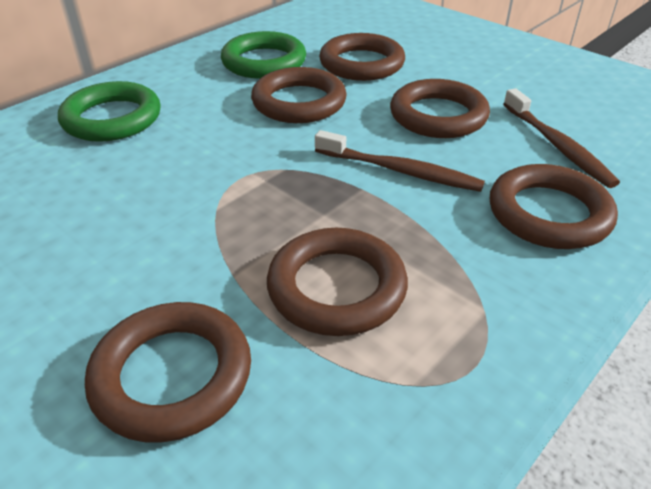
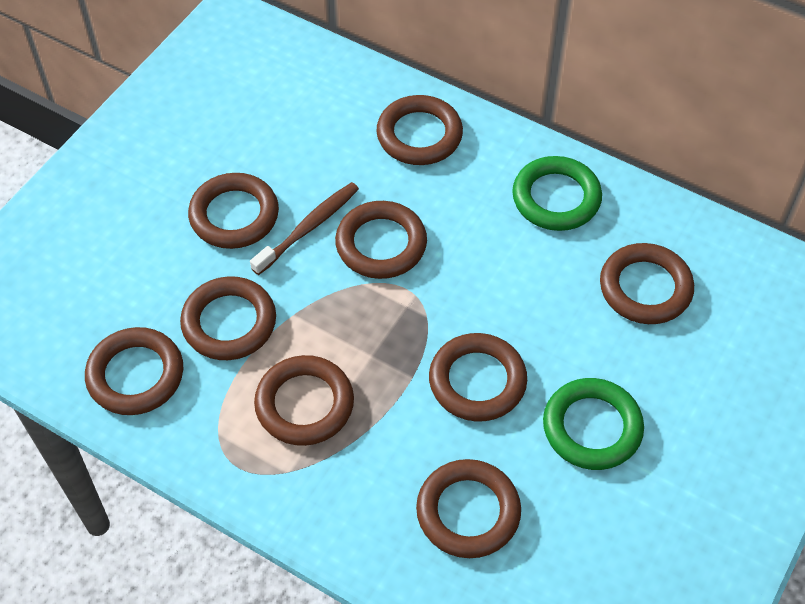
brown ring: [85,302,251,443] [251,67,347,123] [267,228,408,336] [319,33,405,81] [390,79,490,138] [490,164,618,249] = 6 -> [85,327,183,415] [180,276,276,360] [188,173,279,249] [254,355,354,446] [335,201,427,279] [376,95,463,165] [416,459,521,558] [429,333,527,421] [600,243,694,324] = 9
brown toothbrush: [315,130,485,192] [503,88,620,188] = 2 -> [250,182,359,275] = 1

